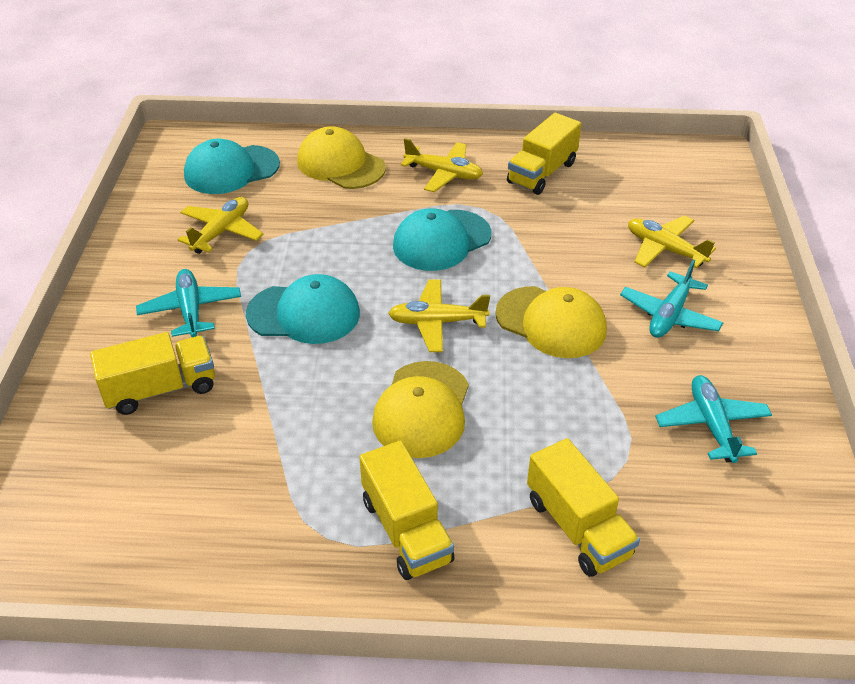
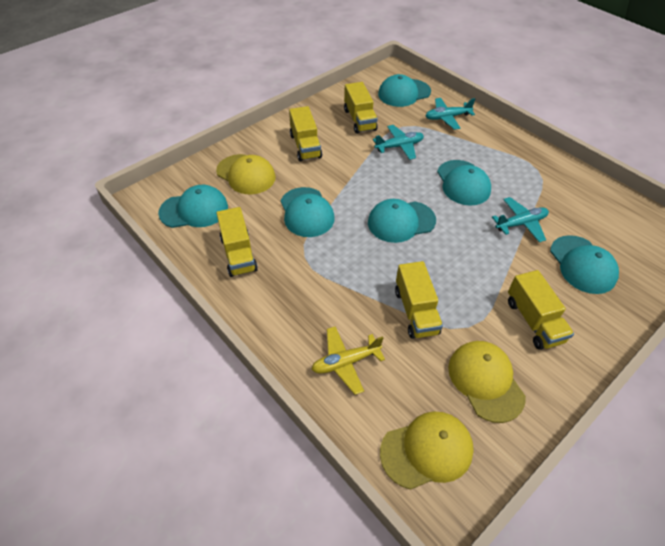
turquoise cap: [184,139,280,194] [246,274,360,344] [393,208,491,271] = 3 -> [158,185,228,228] [281,187,335,237] [368,199,436,243] [378,74,431,107] [437,160,491,205] [550,235,619,294] = 6
yellow plane: [178,197,263,254] [388,279,490,352] [401,138,483,192] [628,216,716,268] = 4 -> [311,326,385,395] = 1
yellow truck: [90,332,215,415] [359,441,455,580] [507,113,581,195] [527,438,640,577] = 4 -> [217,207,258,277] [289,106,322,161] [344,82,378,134] [395,261,443,339] [508,270,574,350] = 5

